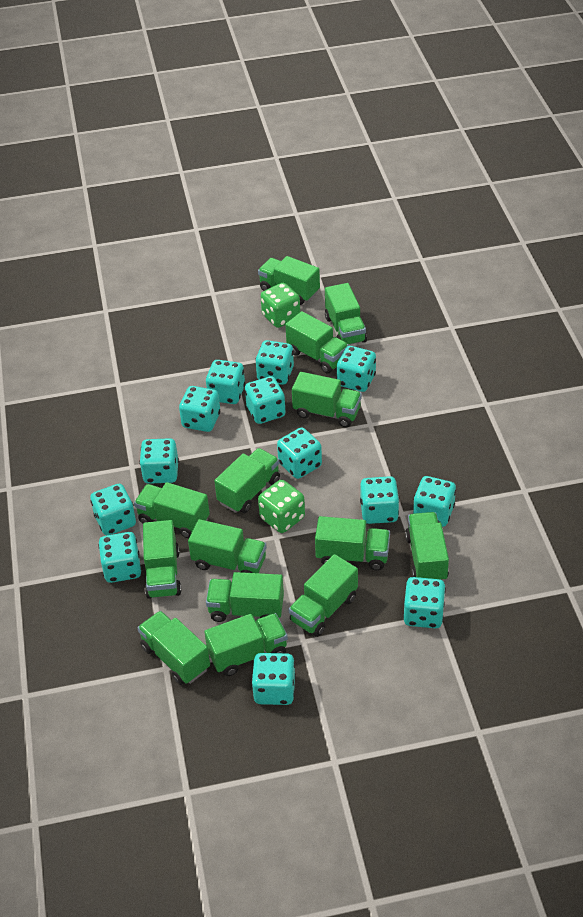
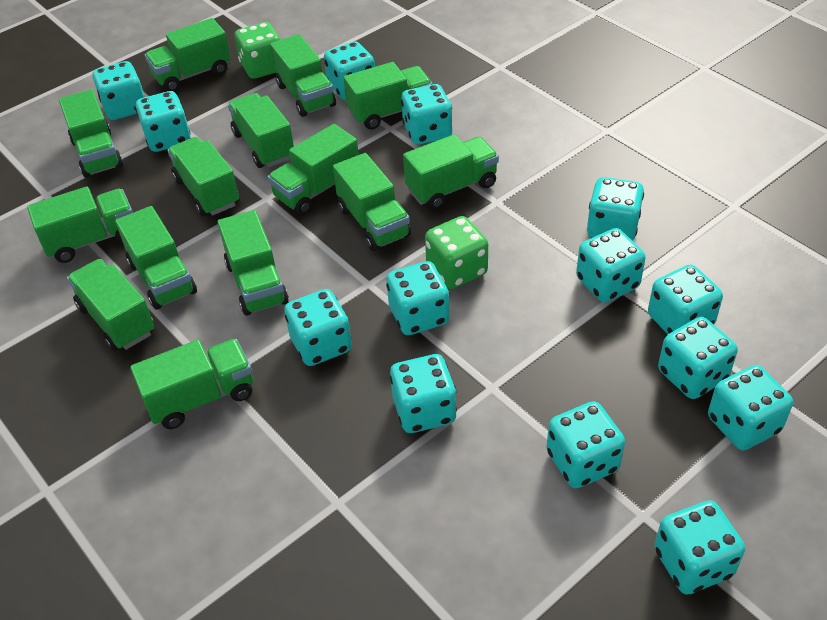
turquoise dice: [90,484,136,535] [98,532,142,583] [139,438,179,484] [179,386,220,432] [206,360,245,404] [245,376,286,424] [252,653,296,705] [255,340,294,385] [277,428,322,479] [337,346,376,392] [360,476,399,524] [403,577,446,628] [413,476,456,527] = 13 -> [93,61,145,120] [136,91,191,152] [284,289,352,366] [324,41,375,100] [386,261,449,335] [390,354,457,433] [401,84,452,145] [546,401,625,488] [576,228,646,303] [587,177,644,241] [648,265,723,334] [654,500,745,595] [658,317,738,399] [708,365,793,450] = 14

